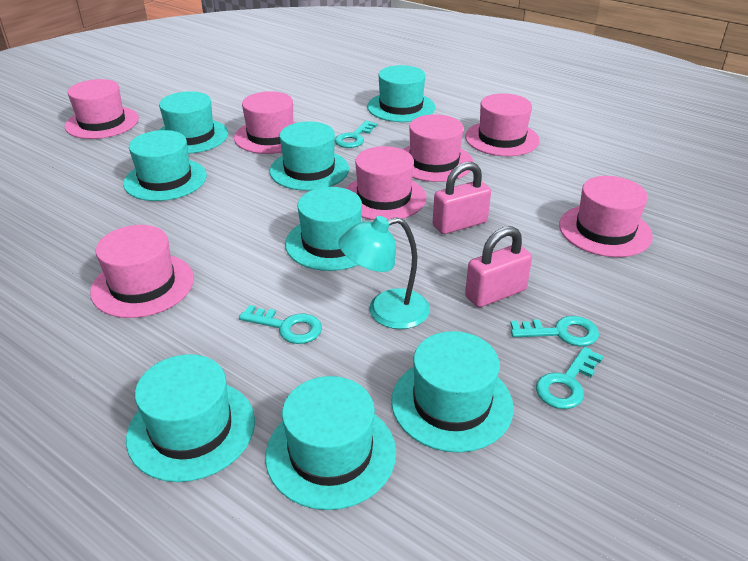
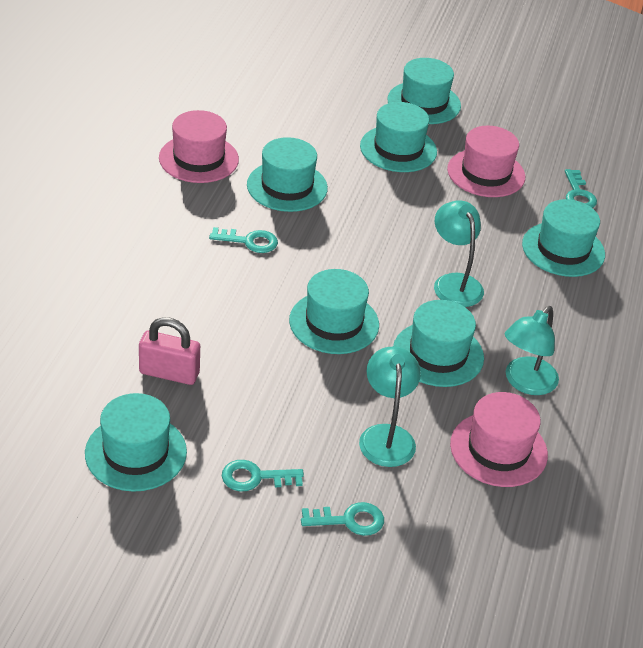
pink hat: [64,79,139,139] [90,225,194,318] [234,91,297,154] [345,146,427,220] [403,114,474,182] [465,93,540,156] [559,176,653,257] = 7 -> [159,110,239,183] [447,126,525,197] [450,392,548,487] = 3
pink padlock: [433,162,491,234] [465,226,532,307] = 2 -> [139,317,200,385] = 1
turquoise hat: [123,130,207,201] [126,354,255,482] [159,91,228,154] [265,376,396,510] [270,122,349,191] [285,187,362,271] [367,65,435,122] [391,331,514,453] = 8 -> [85,393,187,492] [247,137,328,212] [289,269,379,354] [360,102,437,172] [387,58,461,124] [393,300,484,387] [522,199,605,277] = 7
turquoise lamp: [338,216,430,329] = 1 -> [359,346,421,467] [434,200,484,307] [505,306,559,395] = 3

